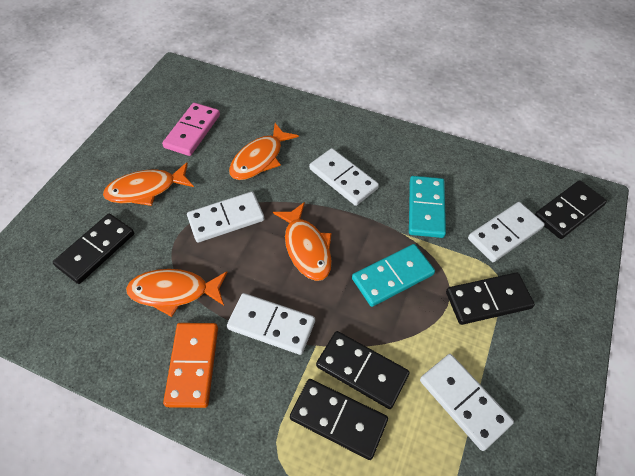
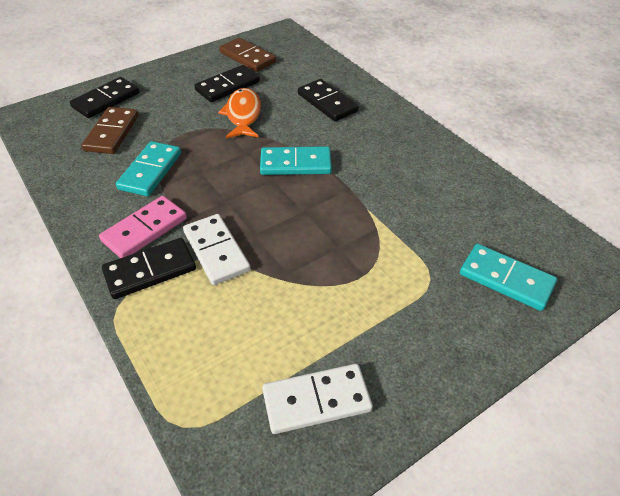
black domino: [53,213,134,284] [290,379,388,460] [316,331,410,409] [446,272,535,325] [535,180,607,239] = 5 -> [70,77,139,118] [102,238,196,299] [194,65,260,102] [298,79,359,121] = 4
brown domino: none = 0 -> [81,107,139,154] [219,38,276,72] = 2
orange domino: [163,323,218,408] = 1 -> none = 0
orange fish: [103,162,194,206] [126,269,228,317] [229,123,299,180] [273,202,332,281] = 4 -> [218,88,261,138] = 1
turquoise domino: [352,244,435,307] [409,176,446,238] = 2 -> [116,141,181,196] [260,146,332,175] [460,244,557,311] = 3
white domino: [187,192,264,243] [227,293,315,355] [309,148,379,206] [420,354,514,451] [468,202,545,262] = 5 -> [183,214,251,285] [262,364,373,434] = 2

